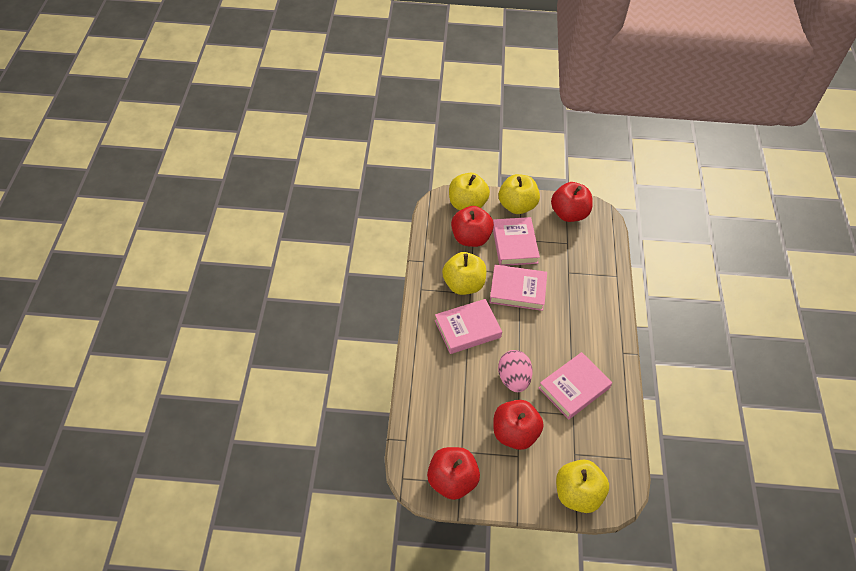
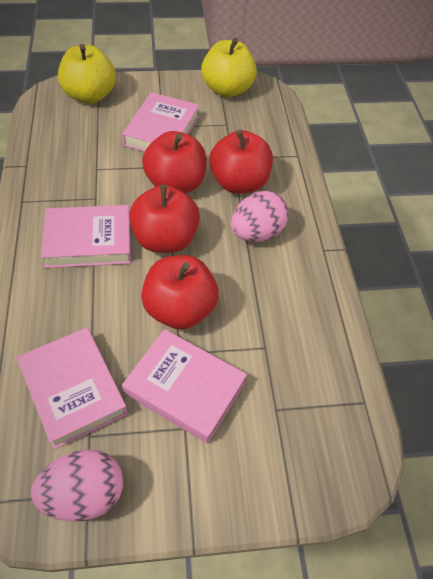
pink egg: [498,350,533,392] = 1 -> [31,450,123,522] [231,191,289,242] = 2
yellow apple: [442,252,486,295] [449,173,490,210] [499,174,540,214] [556,459,609,513] = 4 -> [58,44,116,104] [201,38,257,97] = 2

